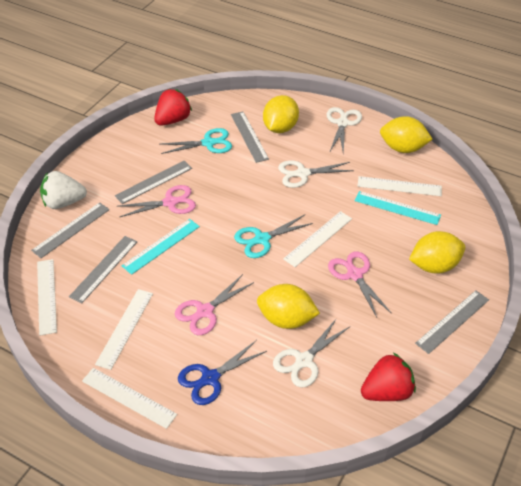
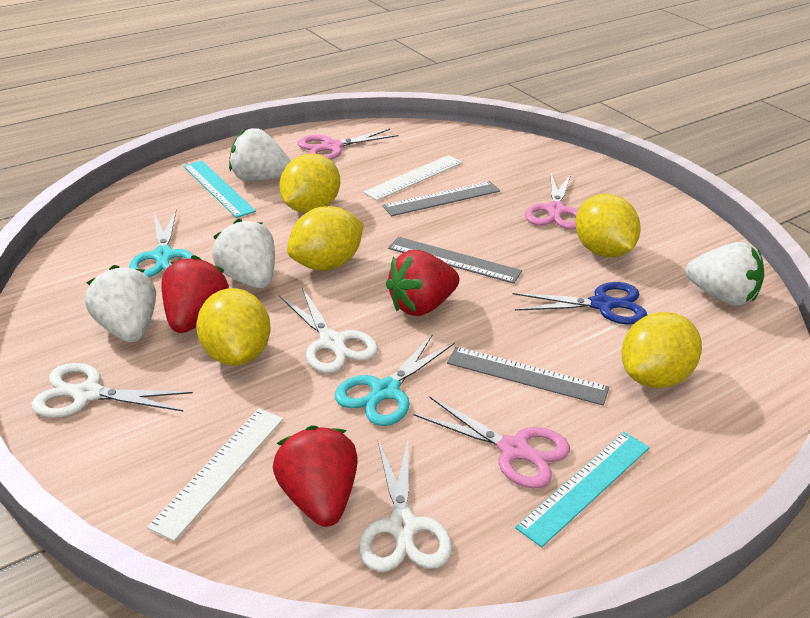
grey ruler: [31,202,110,258] [69,236,137,303] [115,161,192,204] [231,112,269,163] [415,290,489,354] = 5 -> [382,181,500,216] [388,237,522,284] [447,347,609,406] = 3
red strawberry: [154,89,192,126] [361,353,416,401] = 2 -> [161,255,229,333] [273,425,358,527] [386,250,459,316] = 3
white ruler: [37,259,57,335] [82,368,177,429] [95,289,153,370] [283,211,352,267] [358,176,442,196] = 5 -> [147,409,283,541] [363,155,463,201] = 2
white strawberry: [40,171,87,209] = 1 -> [85,265,156,342] [212,219,275,288] [229,128,291,181] [685,242,764,306] = 4
yellow lemon: [257,284,320,329] [263,95,299,133] [380,116,433,153] [409,231,465,274] = 4 -> [196,288,271,366] [279,153,340,213] [287,206,364,270] [575,194,641,258] [621,312,702,388] = 5

